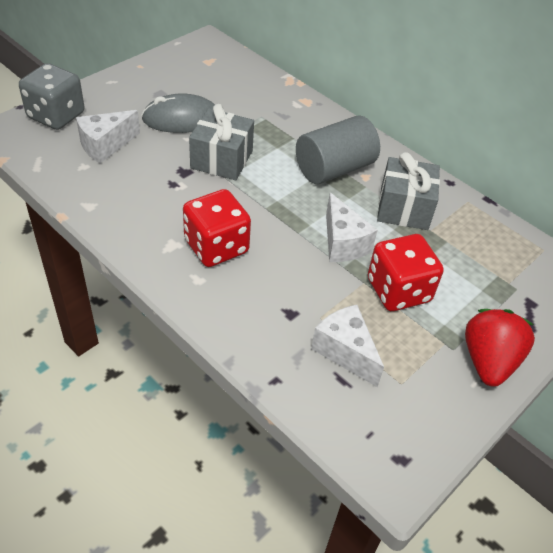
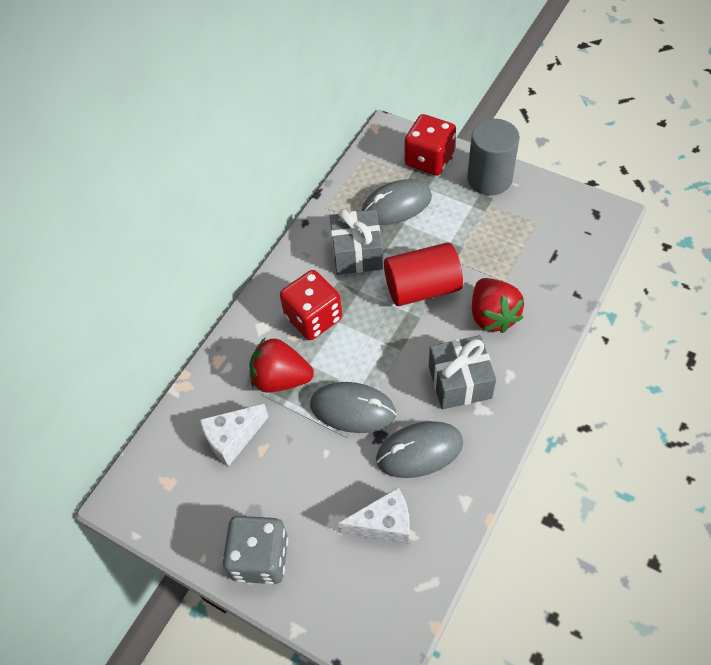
grey mouse: [141,93,215,133] = 1 -> [310,382,396,433] [362,179,432,225] [376,421,463,478] = 3
red cylinder: none = 0 -> [384,243,463,306] = 1
red strawberry: [465,309,535,387] = 1 -> [250,337,314,392] [472,278,524,333] = 2
white cheese: [76,110,140,163] [311,305,384,387] [326,193,378,262] = 3 -> [200,404,268,467] [338,487,410,545] = 2

